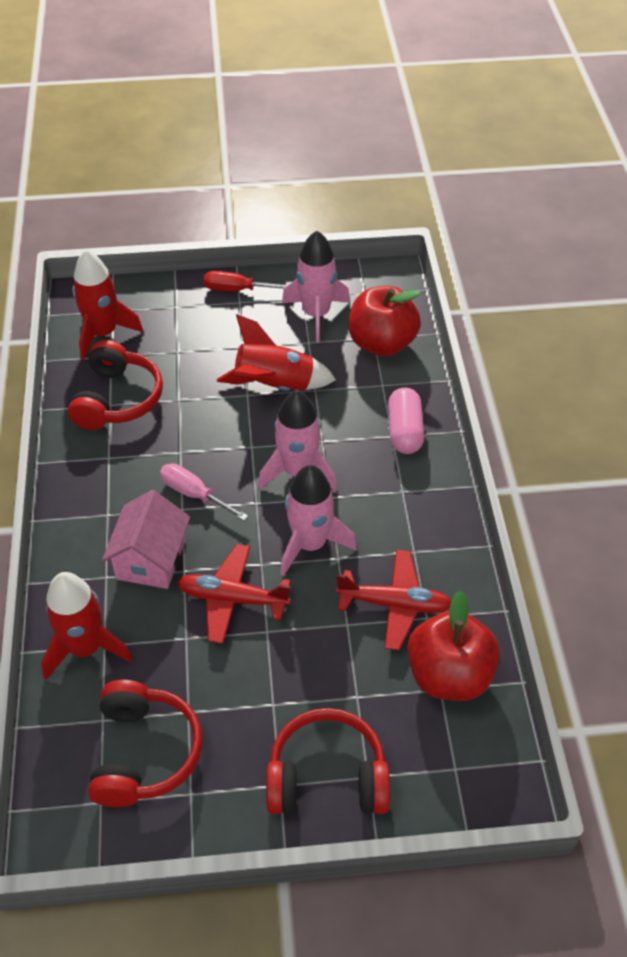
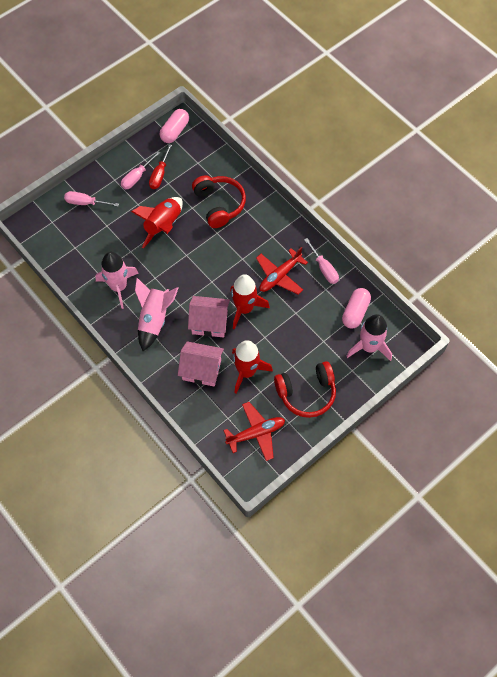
pink capsule: [388,387,424,454] = 1 -> [160,109,189,143] [342,288,371,329] = 2
pink house: [102,490,190,589] = 1 -> [178,341,224,387] [188,296,230,337] = 2
pink screwdriver: [160,463,248,521] = 1 -> [64,191,119,207] [121,151,160,189] [304,238,339,284] = 3
red apple: [348,286,421,356] [407,591,500,701] = 2 -> none = 0
red headphones: [68,340,163,430] [88,680,203,807] [266,708,390,814] = 3 -> [192,175,246,228] [274,361,336,418] = 2

